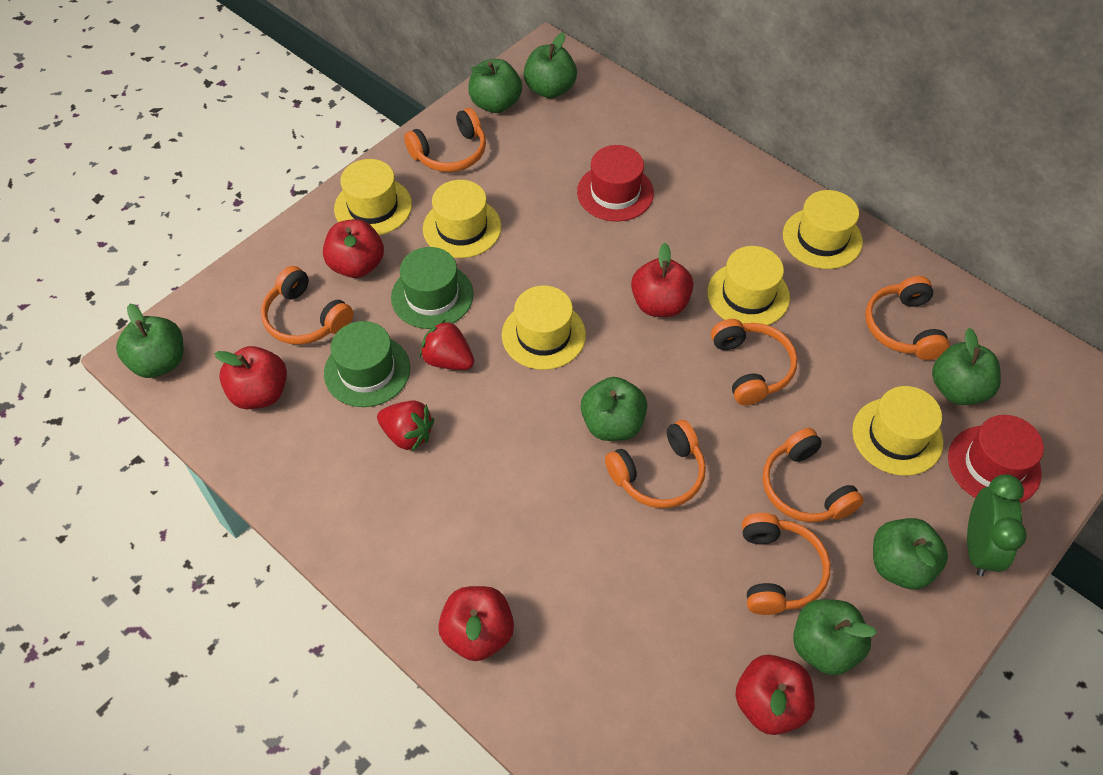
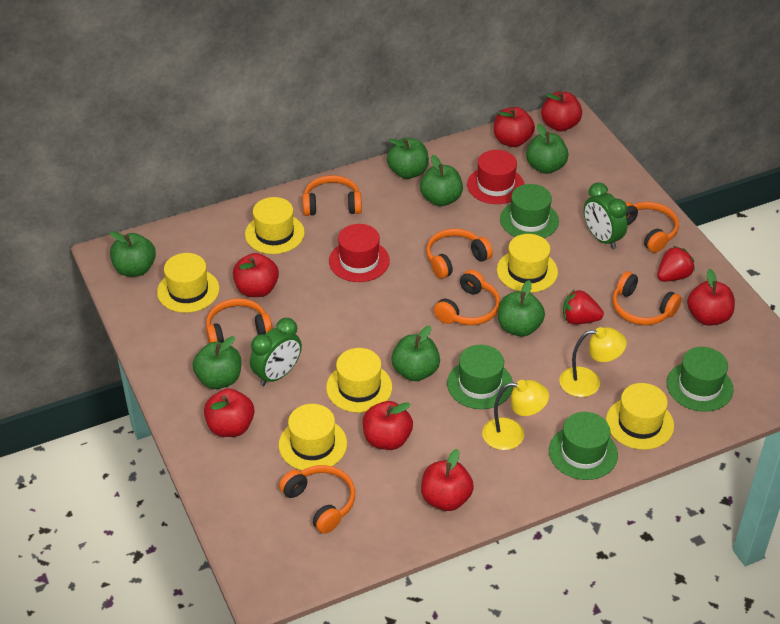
green clock: [967,474,1027,576] = 1 -> [250,318,302,386] [584,182,628,249] = 2
green hat: [324,321,410,407] [391,247,474,329] = 2 -> [447,345,513,409] [500,184,559,238] [549,412,618,480] [667,347,734,412] = 4
red apple: [214,346,287,409] [323,219,384,278] [438,586,514,661] [631,243,693,317] [735,655,815,735] = 5 -> [204,389,255,437] [233,253,279,297] [363,401,413,450] [421,449,474,511] [494,107,535,147] [541,92,582,132] [687,269,735,325] = 7
yellow lamp: none = 0 -> [482,380,549,450] [559,327,627,397] = 2

